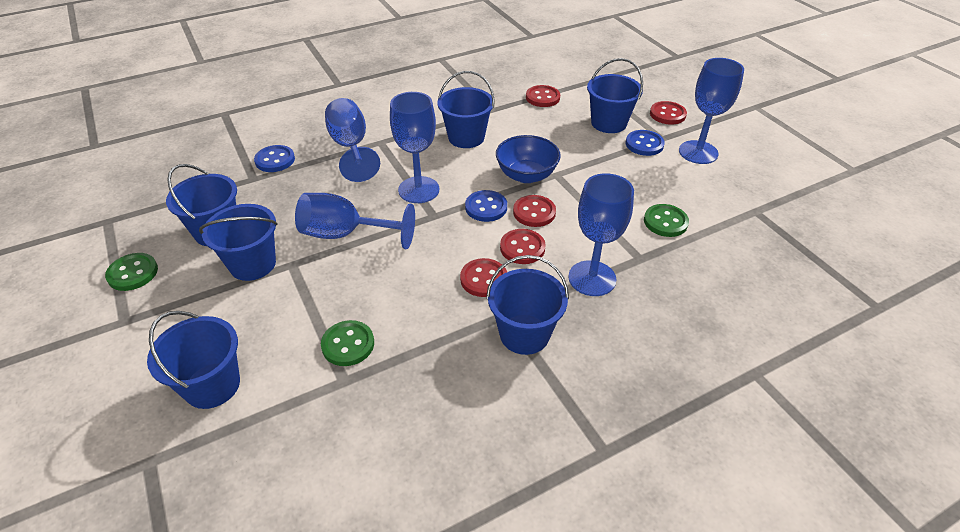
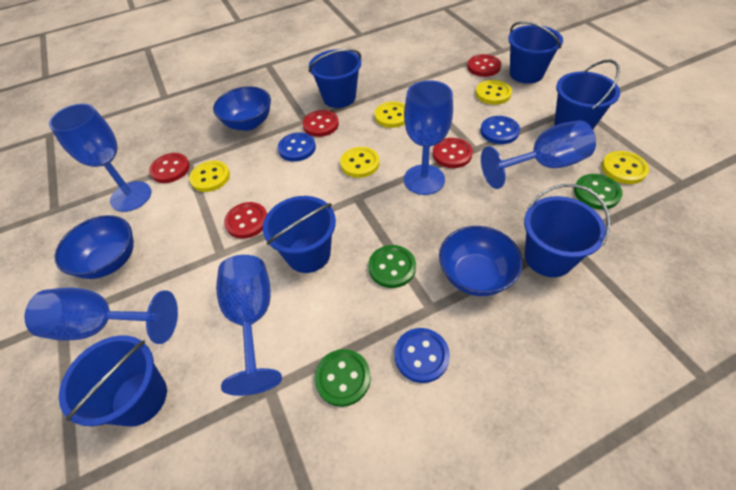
blue bowl: [496,135,561,183] = 1 -> [55,215,134,279] [213,86,271,131] [439,226,523,296] = 3
yellow button: none = 0 -> [189,161,230,192] [340,147,380,178] [375,101,405,128] [476,80,512,105] [602,151,649,184] = 5

